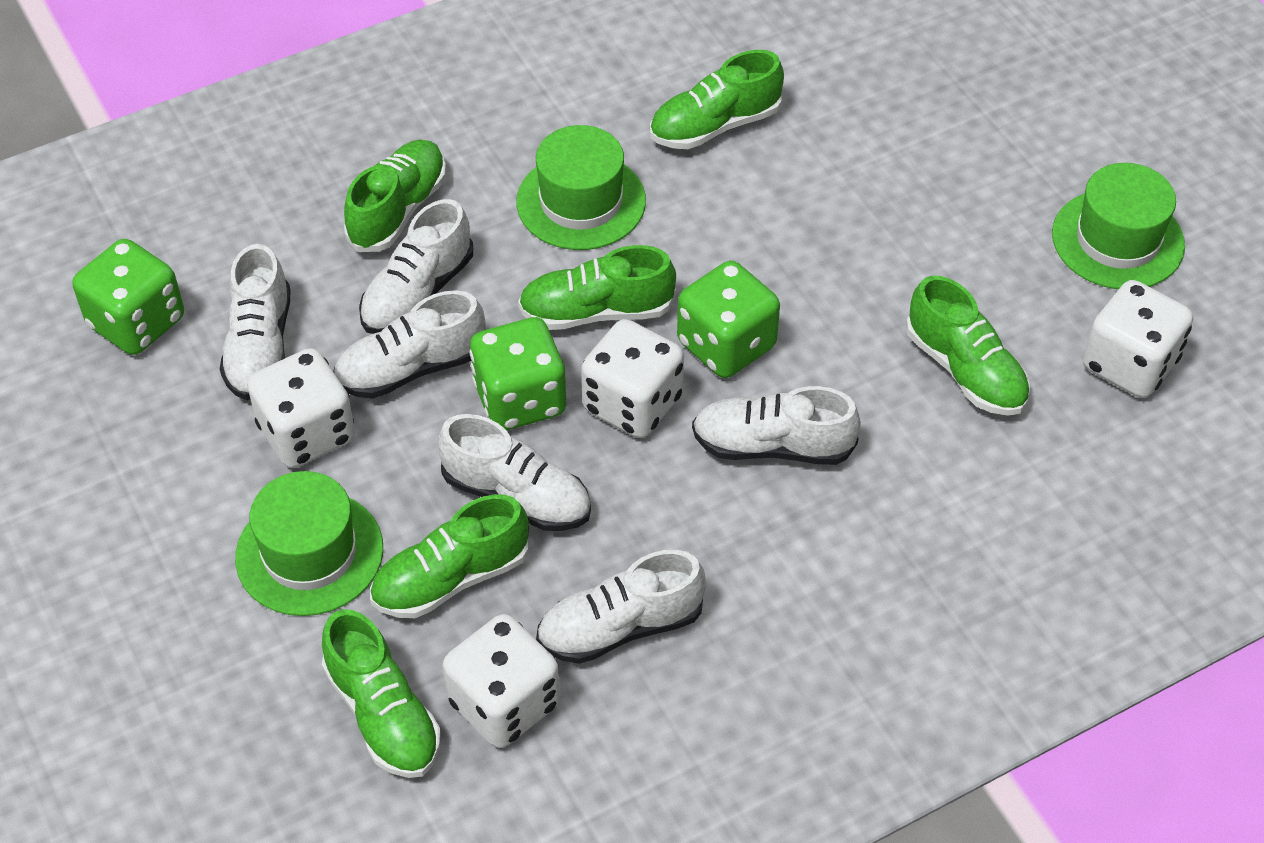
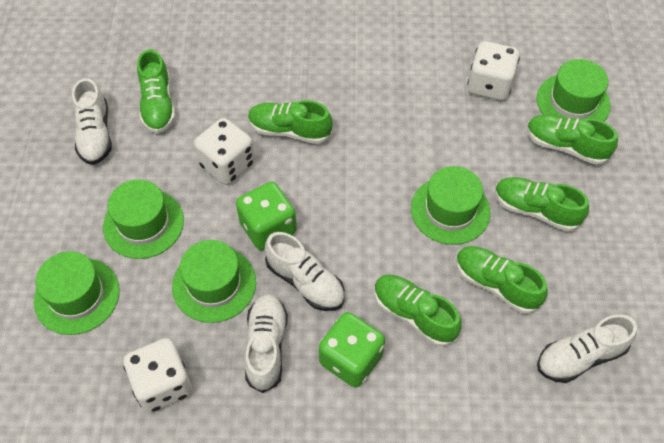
green dice: [73,239,184,355] [469,317,566,431] [677,261,780,378] = 3 -> [236,182,297,250] [319,312,385,388] = 2
green hat: [235,471,383,616] [516,125,646,250] [1052,163,1185,289] = 3 -> [34,251,119,335] [103,180,184,259] [172,240,256,323] [411,166,491,245] [537,59,611,122] = 5
white dice: [247,348,355,468] [443,614,560,748] [581,319,684,438] [1083,280,1193,398] = 4 -> [123,338,192,413] [194,118,255,185] [467,41,520,101] = 3
white shoe: [220,244,291,400] [334,290,485,399] [359,199,473,334] [438,414,591,531] [536,550,706,664] [692,386,861,465] = 6 -> [72,78,112,165] [244,294,288,393] [265,232,345,311] [537,314,637,383] = 4

